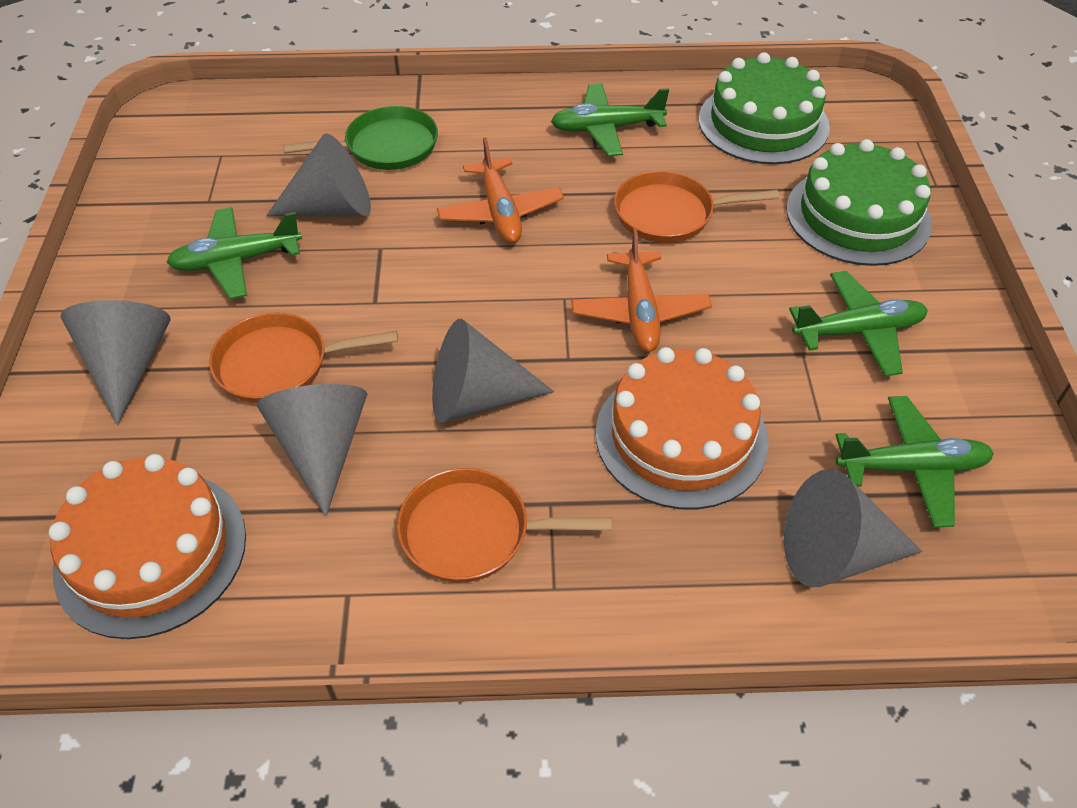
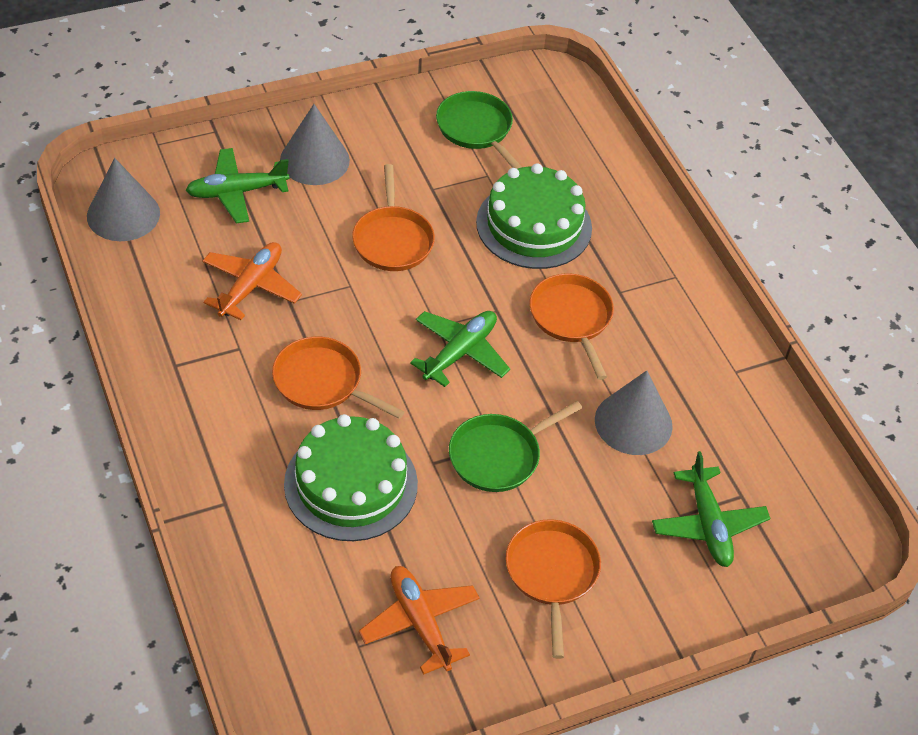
green pan: [283,106,438,170] = 1 -> [436,91,522,169] [449,401,582,492] = 2
green plane: [166,207,302,299] [551,84,669,156] [789,271,928,376] [835,396,994,528] = 4 -> [186,148,289,224] [410,311,510,387] [652,451,770,567] = 3
grey cone: [61,300,171,425] [257,384,367,517] [266,133,371,216] [432,319,554,423] [784,469,923,587] = 5 -> [87,158,160,241] [280,104,350,185] [595,371,673,455] = 3
orange cake: [49,454,246,639] [596,347,769,510] = 2 -> none = 0
orange pan: [209,313,398,403] [397,468,612,583] [614,171,779,243] = 3 -> [272,337,405,419] [352,164,435,271] [506,519,601,659] [530,273,614,380] = 4

